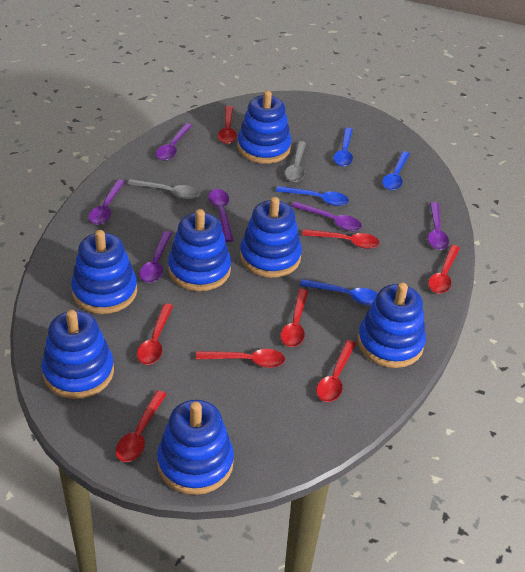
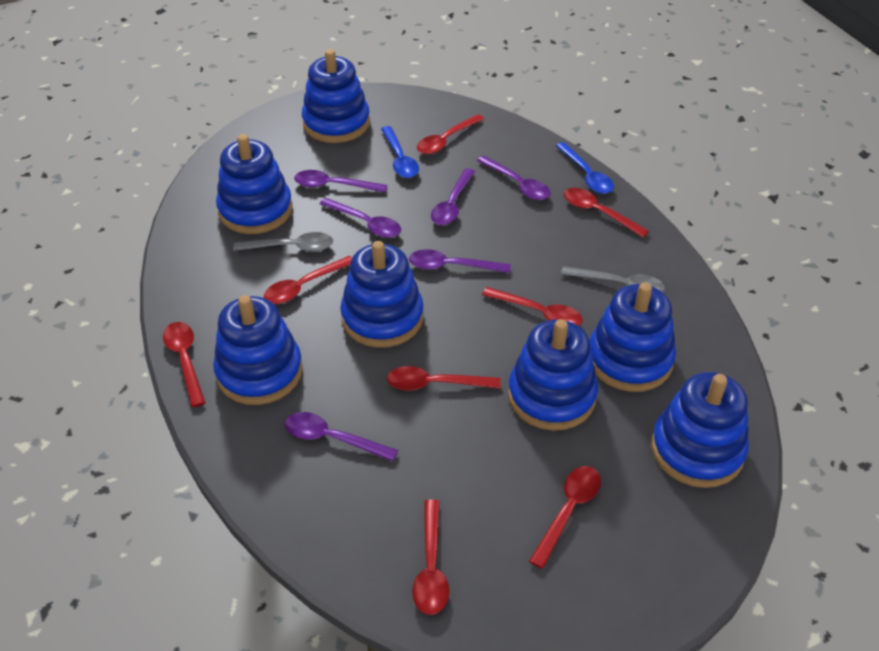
blue spoon: [276,186,349,206] [300,279,378,305] [334,128,353,167] [382,151,410,190] = 4 -> [381,126,419,178] [556,142,614,194] = 2

